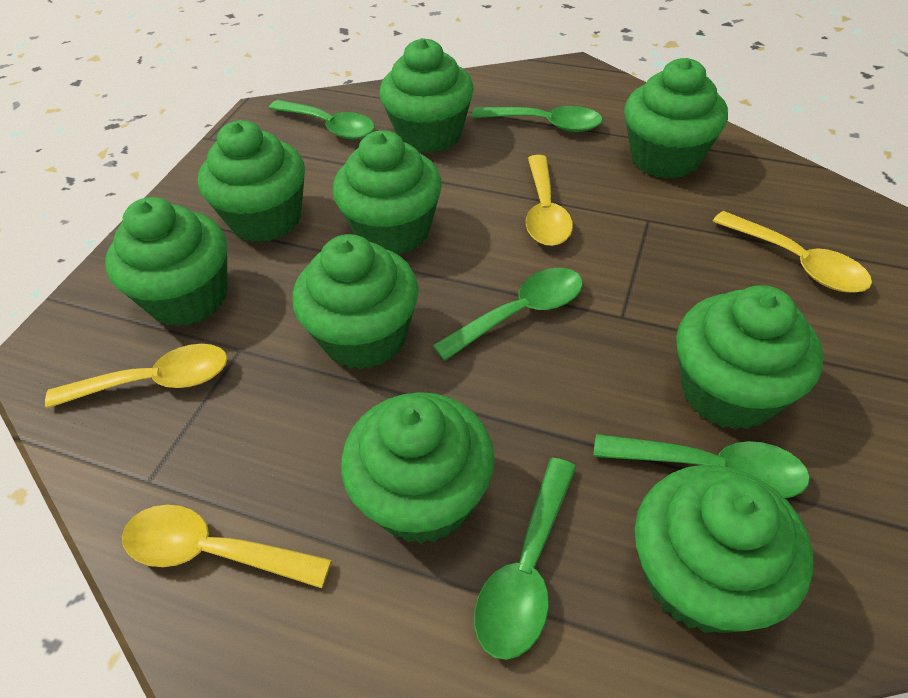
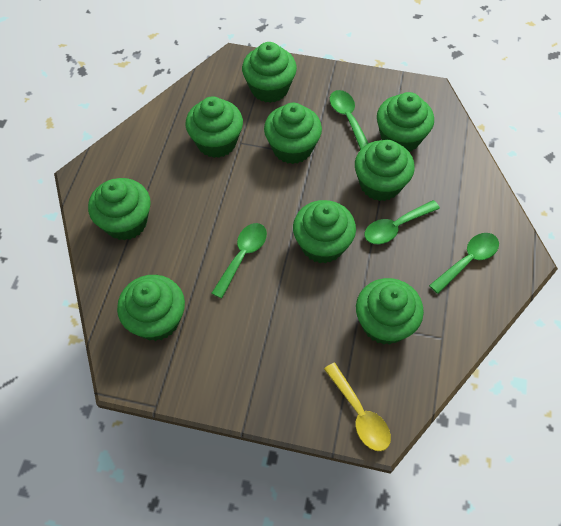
green spoon: [269,100,375,139] [433,268,583,361] [471,106,603,132] [474,458,576,660] [593,434,810,498] = 5 -> [212,223,267,299] [330,90,369,150] [364,200,440,244] [429,233,499,294] = 4
yellow spoon: [45,344,228,409] [122,505,332,588] [526,155,573,246] [712,211,872,293] = 4 -> [324,363,391,451] = 1

